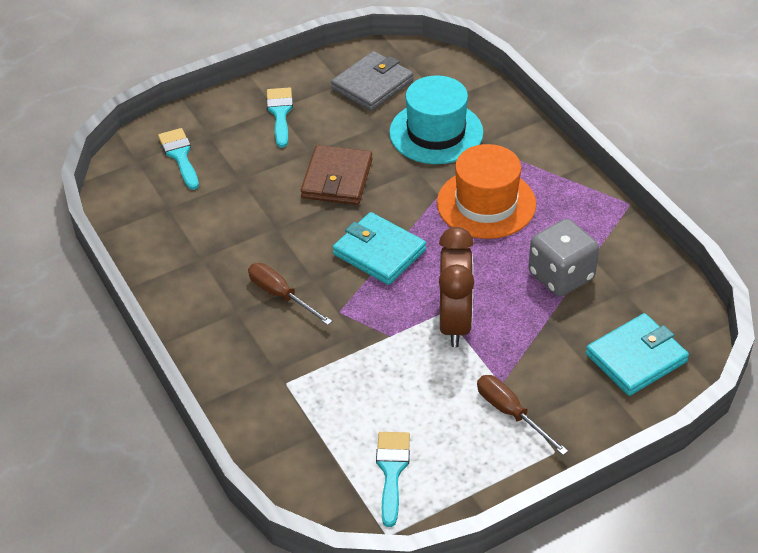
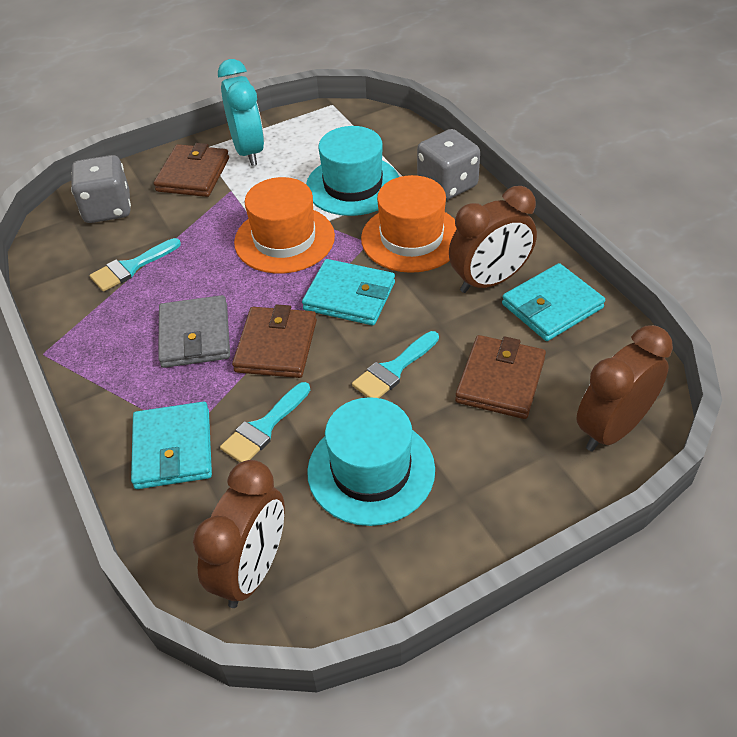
brown clock: [439,227,474,347] = 1 -> [193,460,285,608] [449,186,537,293] [576,325,673,452] = 3
brown screwdriver: [248,263,332,325] [477,375,568,455] = 2 -> none = 0
brown wallet: [301,145,372,205] = 1 -> [154,143,229,197] [232,304,317,378] [455,335,546,419] = 3
grey dice: [528,219,599,297] = 1 -> [71,155,131,223] [417,129,480,200] = 2
orange hat: [437,144,536,239] = 1 -> [234,177,335,274] [361,175,457,273] = 2
turquoise clock: none = 0 -> [218,59,264,166] = 1
turquoise hat: [389,75,484,164] = 1 -> [306,126,399,216] [307,397,435,526] = 2
turquoise wallet: [333,212,426,285] [586,313,689,396] = 2 -> [131,402,212,489] [302,259,395,326] [502,263,605,341] = 3

